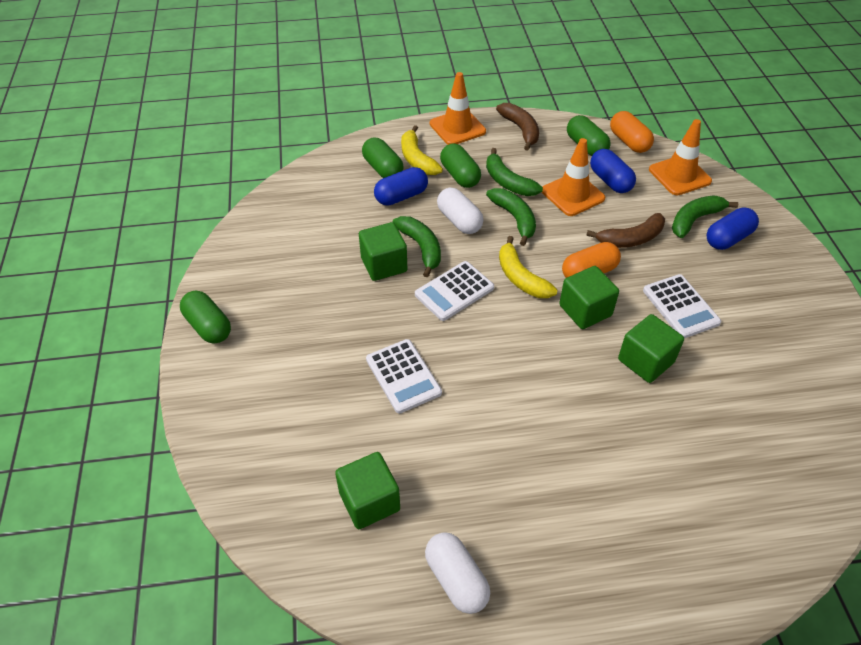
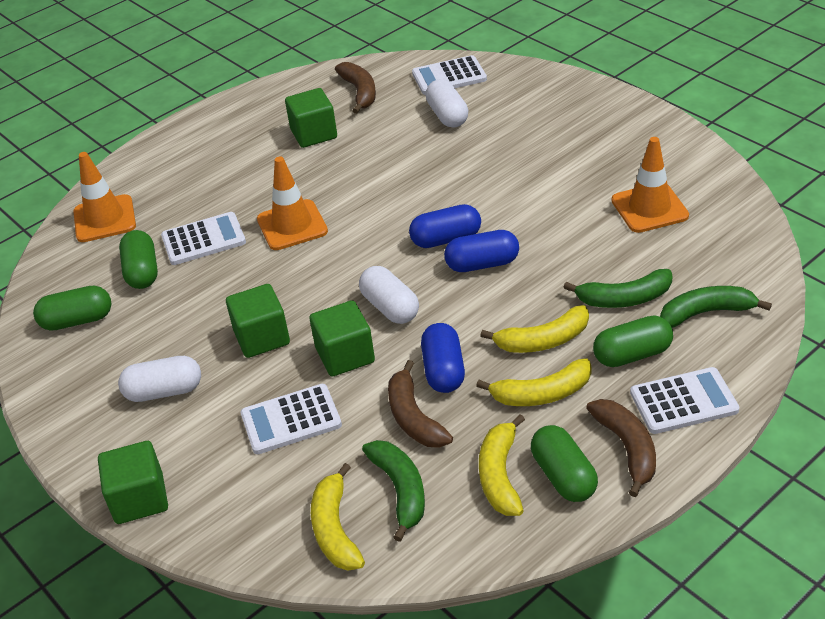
brown banana: [496,103,539,151] [586,213,665,248] = 2 -> [335,62,376,114] [388,360,453,448] [586,399,656,497] = 3
green banana: [393,216,441,277] [486,148,543,196] [486,188,536,246] [672,196,738,238] = 4 -> [362,440,425,542] [563,269,673,308] [660,286,772,328] = 3
orange capsule: [562,242,621,278] [610,111,654,153] = 2 -> none = 0
white calculator: [366,339,442,414] [415,261,494,321] [643,274,721,338] = 3 -> [161,212,246,265] [240,384,342,454] [412,55,487,95] [630,367,739,434] = 4
white capsule: [425,532,490,614] [437,188,483,234] = 2 -> [118,356,201,402] [359,266,419,324] [426,79,468,128] = 3
yellow banana: [401,125,443,175] [499,236,557,298] = 2 -> [311,463,365,571] [476,358,592,406] [479,414,525,516] [480,305,589,353] = 4

